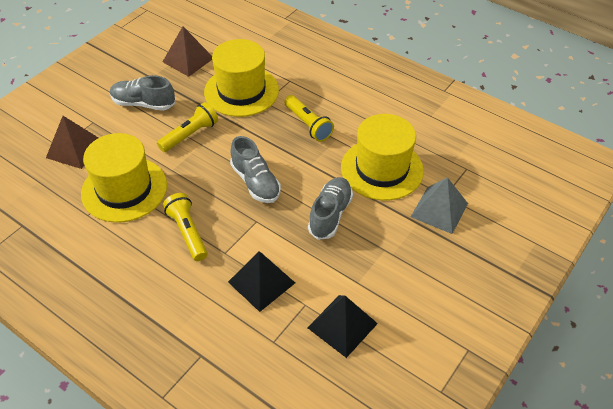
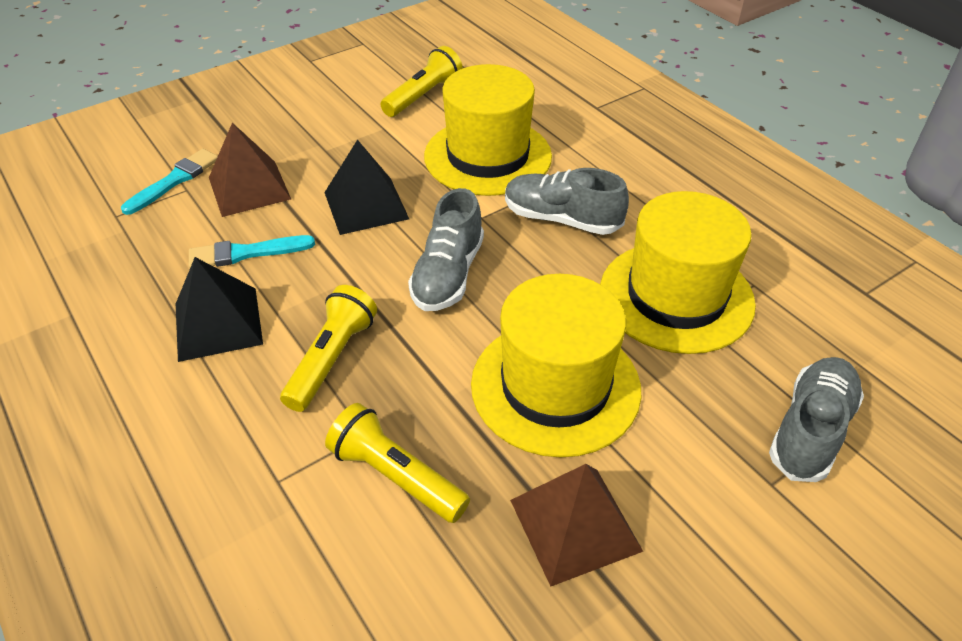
grey pyramid: [411,177,468,234] = 1 -> none = 0
turquoise brush: none = 0 -> [121,149,218,215] [189,235,315,268] = 2

